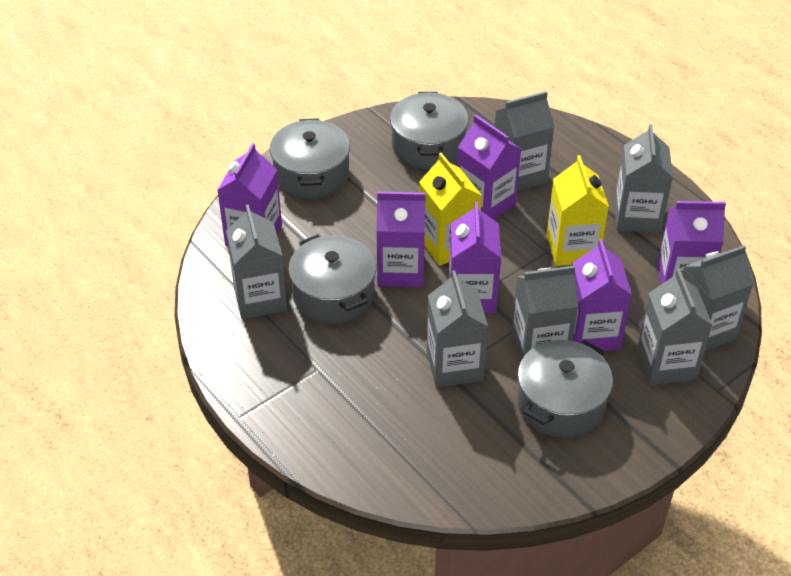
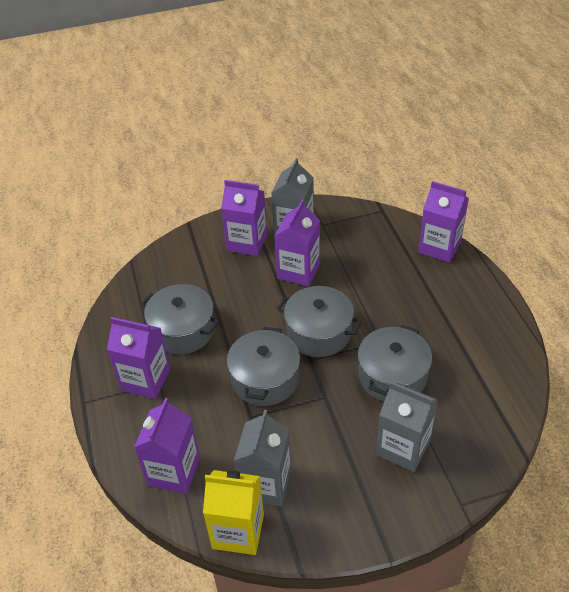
grey carton: [226,204,287,319] [427,270,488,387] [495,91,554,191] [511,266,578,360] [614,124,673,233] [637,269,712,385] [682,245,753,351] = 7 -> [234,410,291,507] [272,158,314,235] [376,382,438,472] = 3
purple carton: [217,143,282,246] [377,192,426,287] [448,202,501,313] [457,115,521,220] [573,239,632,351] [657,201,726,284] = 6 -> [107,317,171,399] [134,398,200,494] [221,180,267,256] [274,200,320,286] [418,181,469,263] = 5
yellow carton: [419,153,482,266] [547,155,609,266] = 2 -> [203,470,264,555] = 1

